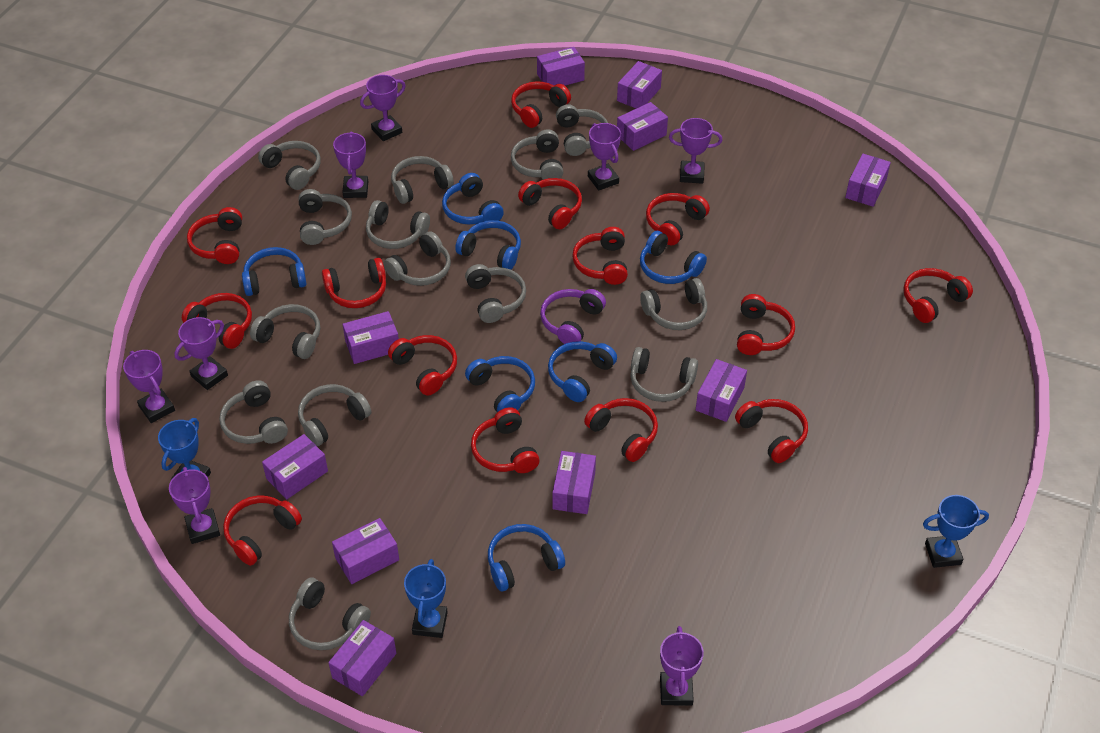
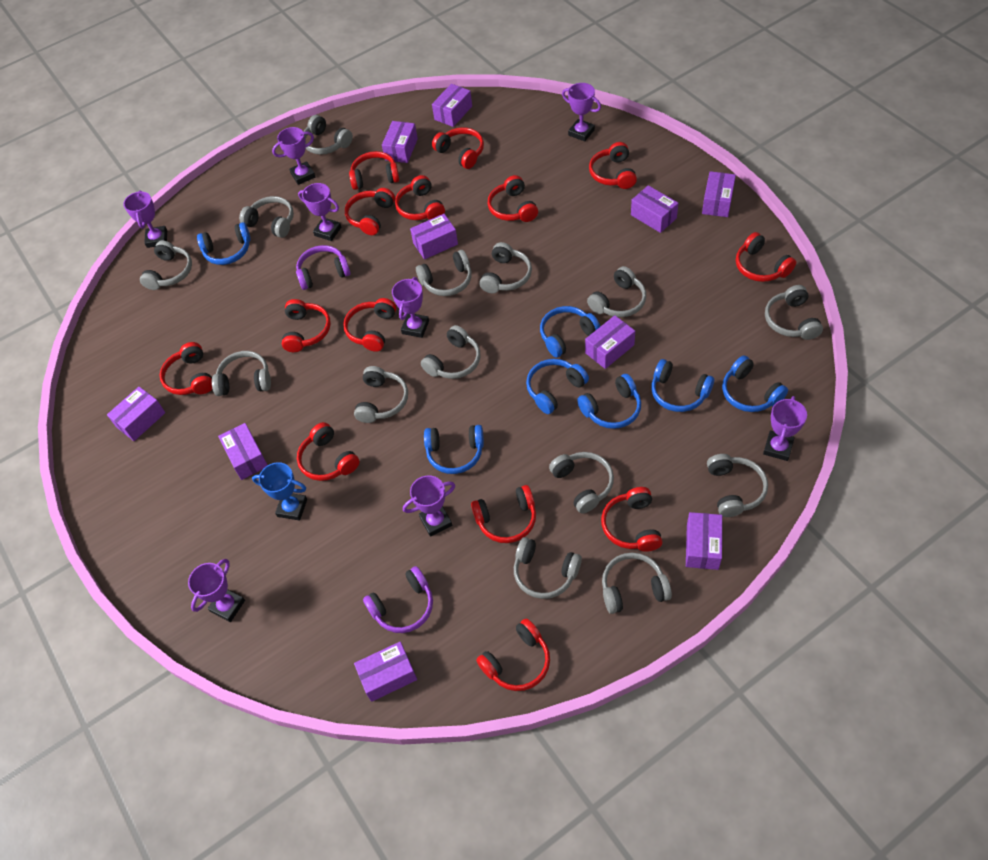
blue trophy: [158,418,211,480] [404,559,448,638] [923,495,989,568] = 3 -> [252,462,307,521] = 1
purple headphones: [540,289,606,344] = 1 -> [296,245,351,290] [363,566,433,633] = 2

